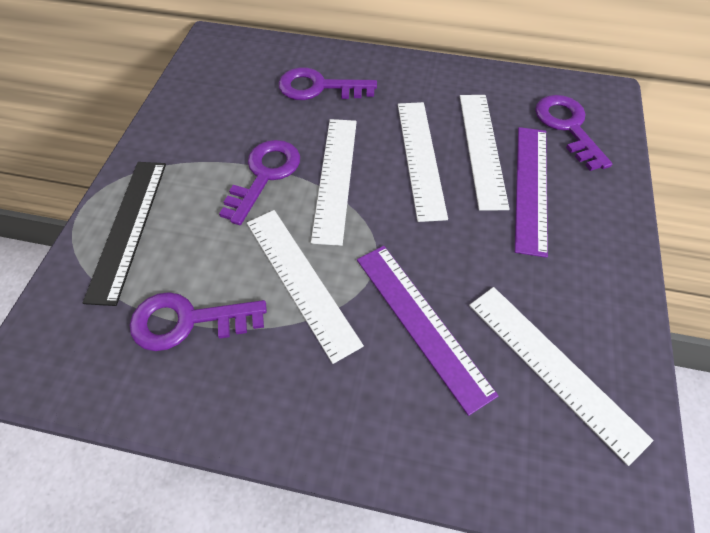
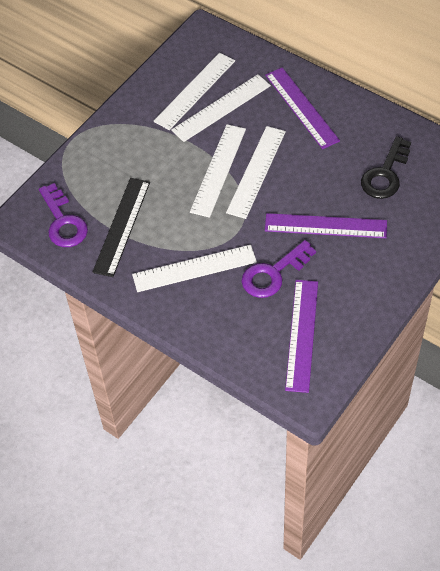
black key: none = 0 -> [361,136,411,199] = 1
purple key: [130,292,267,351] [219,140,300,225] [278,67,377,100] [535,95,612,171] = 4 -> [39,183,88,247] [242,240,316,298] = 2
purple ruler: [357,246,499,416] [515,127,548,258] = 2 -> [265,67,340,149] [265,213,387,238] [285,280,318,393] = 3

